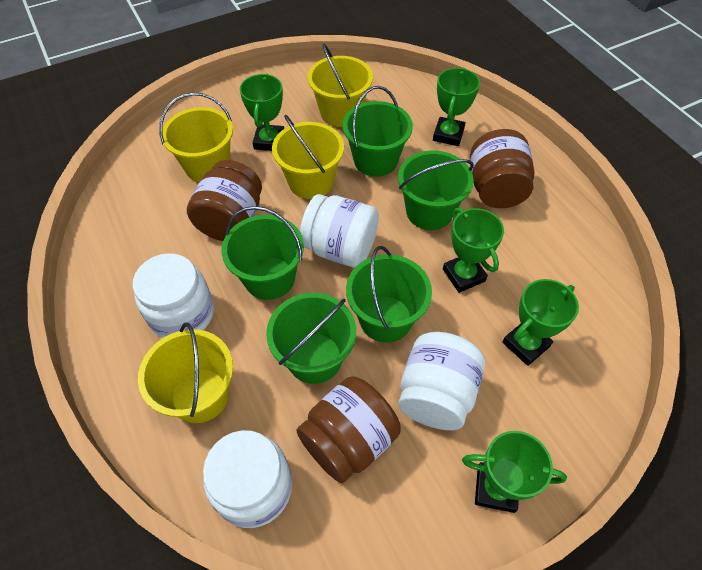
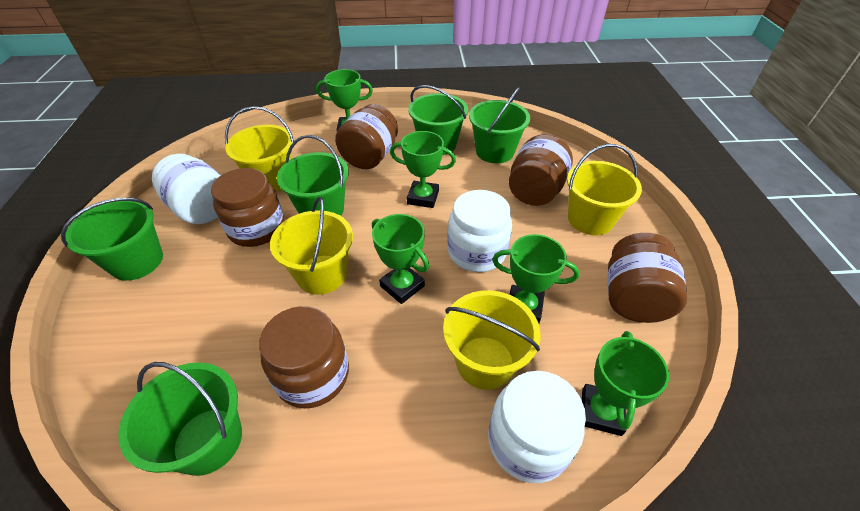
brown jar: [187,160,262,241] [296,376,401,483] [470,129,534,208] = 3 -> [211,168,284,247] [259,306,349,408] [335,104,398,169] [509,134,573,206] [608,233,688,323] = 5
white jar: [133,253,214,338] [203,430,292,528] [300,194,379,268] [398,332,485,430] = 4 -> [152,154,221,224] [447,190,512,272] [488,371,586,483] = 3

